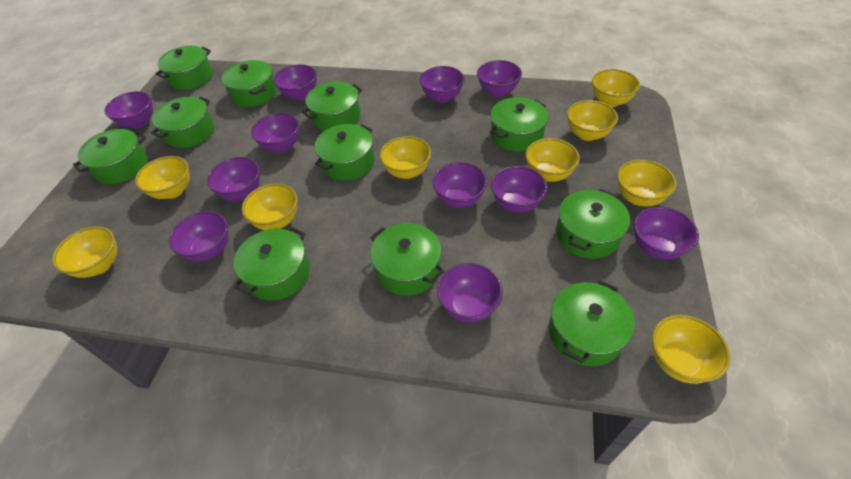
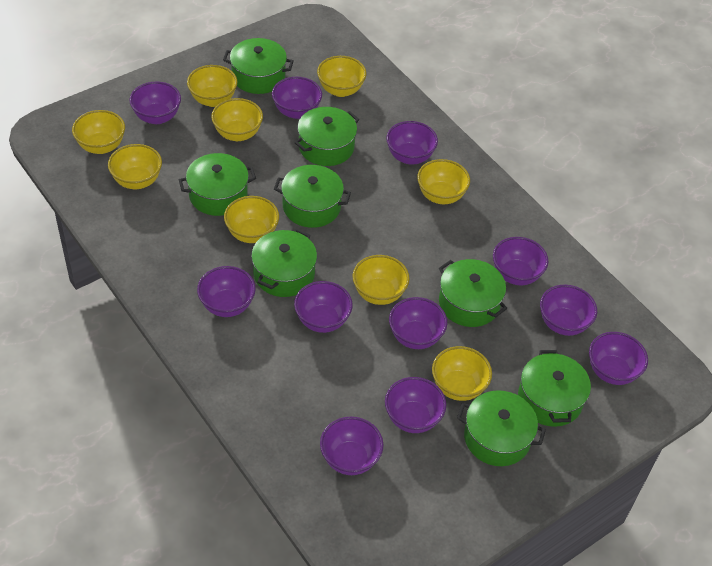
green pot: [73,129,148,184] [151,97,214,148] [155,46,213,90] [222,60,277,107] [234,227,310,301] [302,81,362,131] [315,124,375,181] [370,223,444,296] [490,97,548,152] [549,280,635,366] [556,189,630,259] = 11 -> [179,153,256,216] [223,38,294,94] [251,229,317,297] [274,165,351,228] [294,107,359,166] [439,259,507,327] [457,390,546,466] [518,350,591,427] = 8

